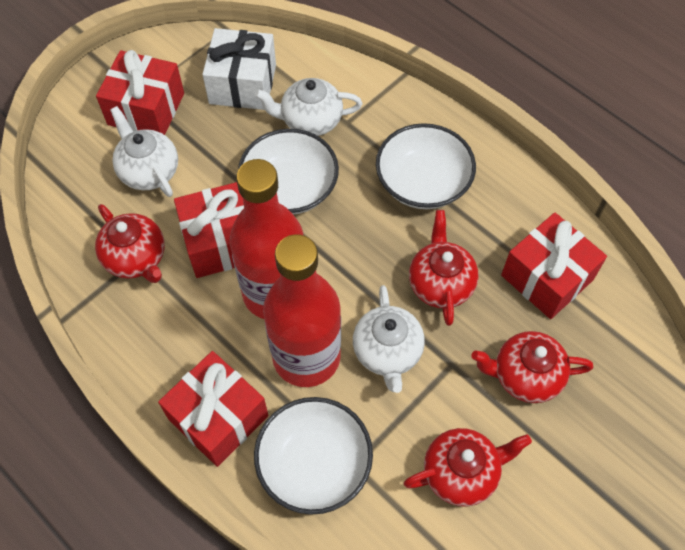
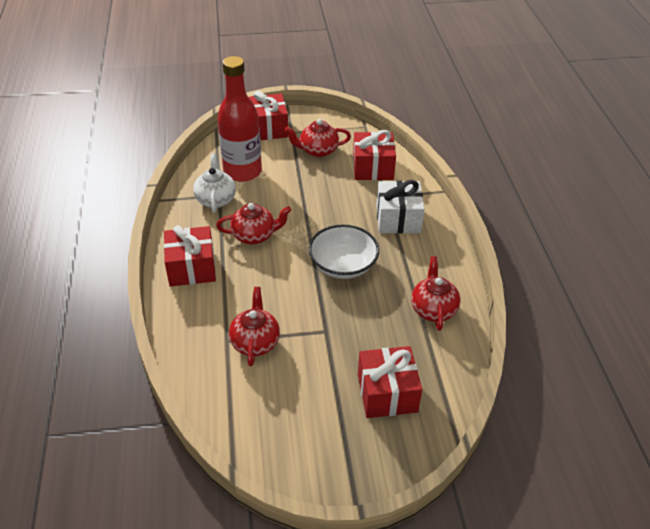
red bottle: [230,159,303,319] [263,234,341,387] = 2 -> [217,56,262,182] = 1
white bowl: [238,129,339,215] [254,397,373,515] [376,123,476,209] = 3 -> [308,224,379,279] = 1
white teapot: [110,106,178,197] [255,78,362,136] [353,285,425,393] = 3 -> [193,153,236,213] = 1

